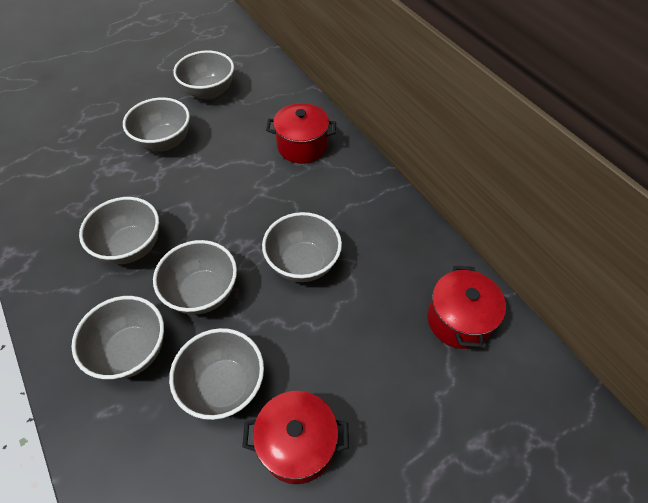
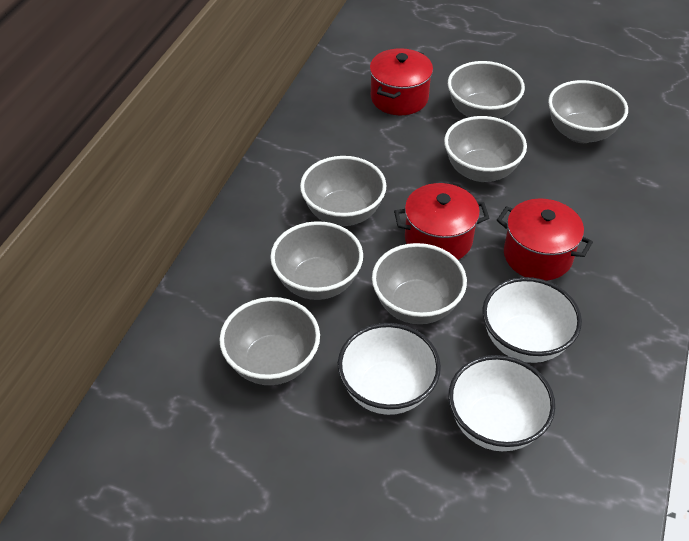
white bowl: none = 0 -> [338,323,441,415] [448,355,555,451] [482,277,582,363] = 3

